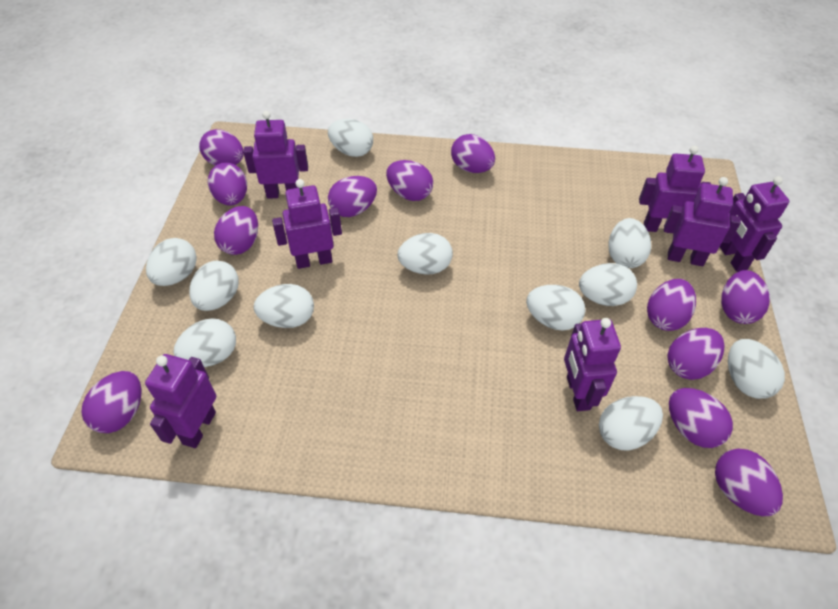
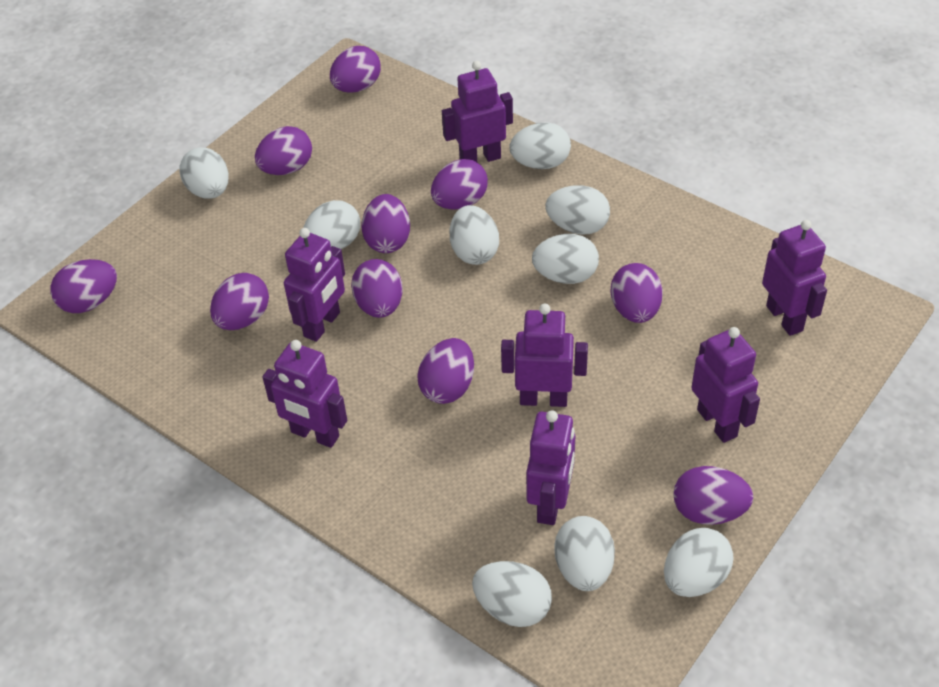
purple egg: [81,371,141,433] [199,129,244,166] [208,162,247,206] [214,206,258,255] [328,176,377,217] [386,160,433,201] [451,134,495,173] [647,279,696,331] [668,328,725,380] [669,388,733,448] [715,448,783,516] [721,270,770,324] = 12 -> [50,259,117,313] [210,273,269,330] [255,126,312,175] [330,46,381,93] [351,259,403,318] [361,194,410,253] [417,338,474,404] [431,159,488,210] [611,263,663,323] [673,466,753,525] = 10
white egg: [146,238,197,286] [173,318,236,367] [189,261,239,311] [253,284,314,328] [328,119,373,157] [397,233,453,275] [526,285,585,331] [579,263,637,306] [599,396,663,451] [608,218,651,268] [728,339,785,399] = 11 -> [179,148,229,199] [303,200,360,249] [449,205,499,265] [472,561,552,627] [509,122,571,169] [532,234,599,284] [545,185,610,235] [554,516,615,591] [664,528,734,597] = 9

